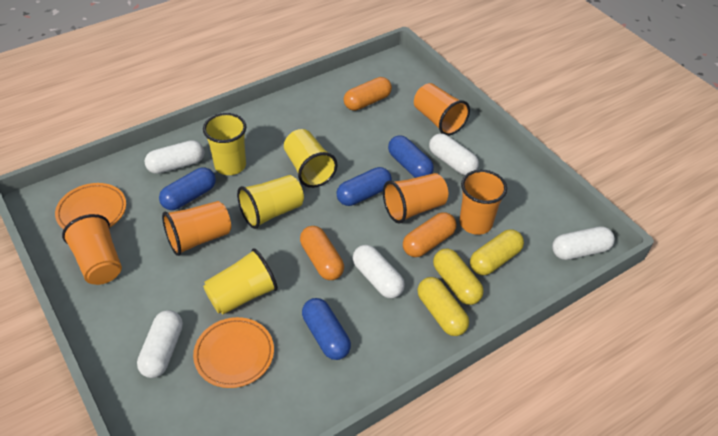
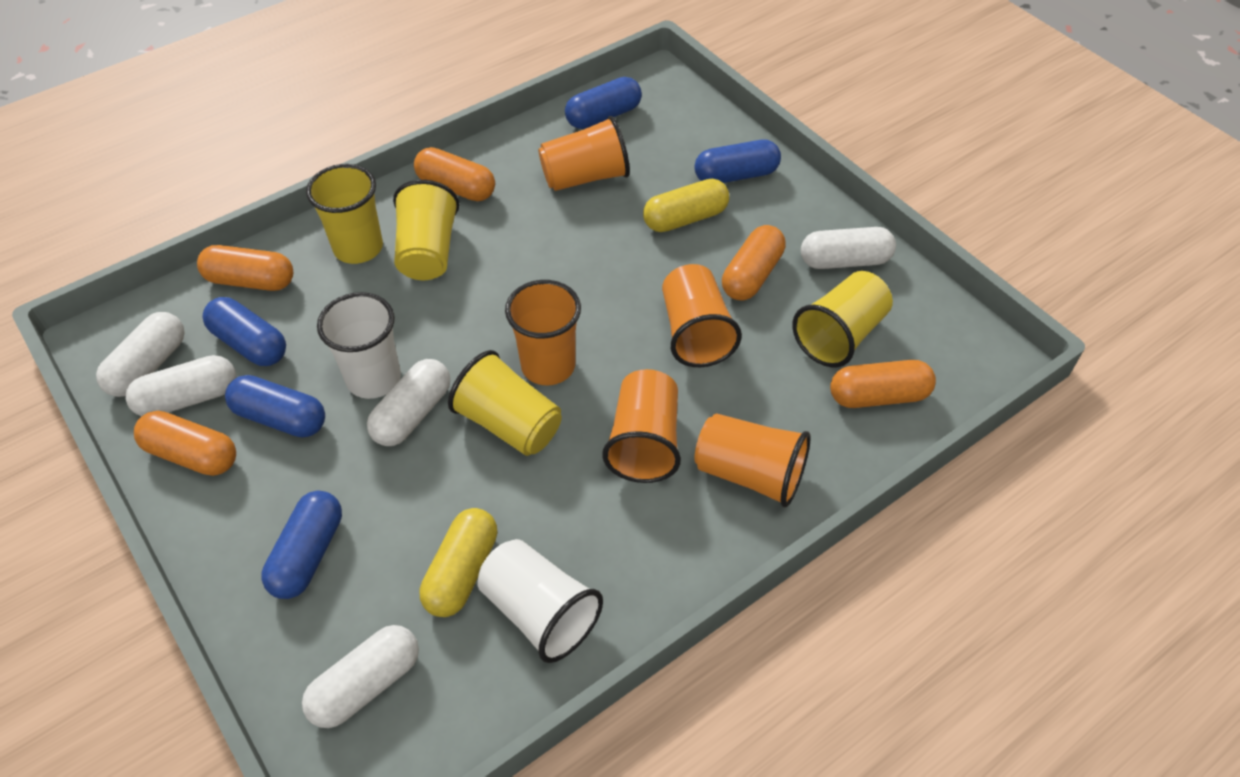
blue capsule: [159,167,216,210] [302,298,351,360] [336,167,392,206] [388,135,434,178] = 4 -> [202,297,286,366] [225,375,325,438] [261,491,342,599] [565,77,642,129] [694,139,781,183] = 5
orange capsule: [300,226,344,280] [344,77,392,111] [403,212,456,257] = 3 -> [134,411,236,476] [197,245,293,291] [414,147,495,201] [722,225,786,300] [830,360,936,408] = 5
orange plate: [55,183,126,230] [193,317,274,388] = 2 -> none = 0
white cup: none = 0 -> [317,292,401,399] [478,539,603,663] = 2
yellow capsule: [417,277,469,336] [433,249,484,305] [470,229,524,275] = 3 -> [420,508,497,617] [643,179,729,232] = 2

